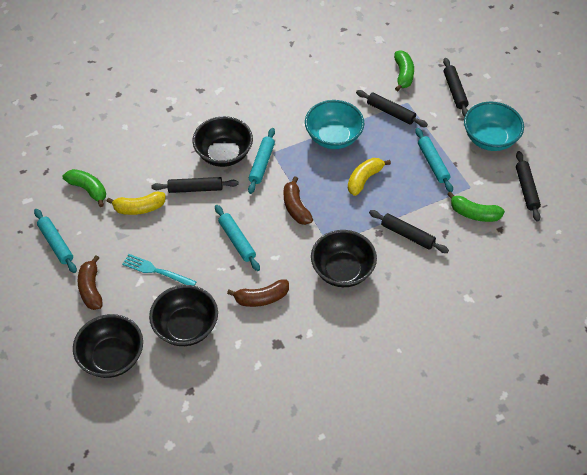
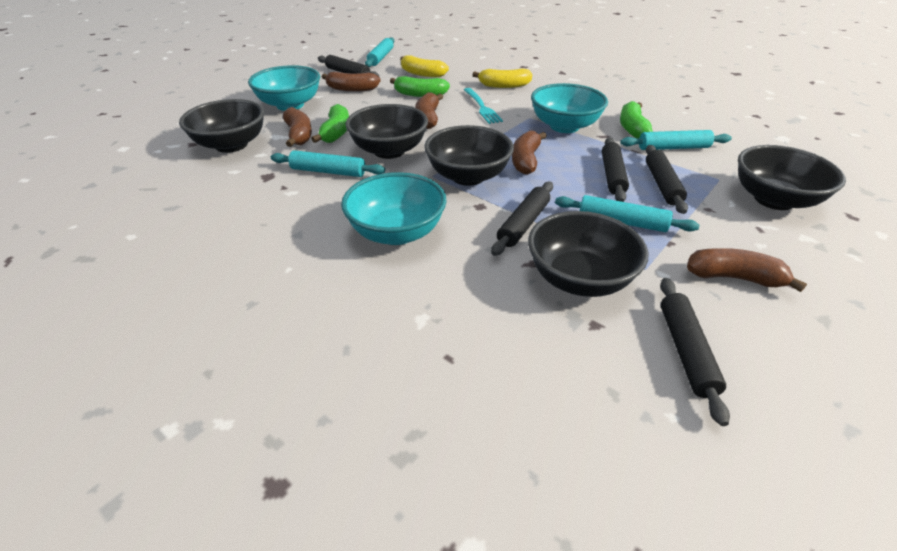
black bowl: [73,314,143,378] [149,285,218,346] [192,116,253,167] [311,230,377,287] = 4 -> [179,99,265,153] [345,104,428,159] [424,125,514,186] [528,211,649,297] [738,145,846,210] = 5
brown banana: [78,255,102,310] [227,280,289,307] [284,176,313,225] = 3 -> [283,107,312,147] [322,72,381,92] [415,92,443,129] [512,130,547,175] [687,248,807,292] = 5
turquoise bowl: [305,100,364,149] [464,102,524,151] = 2 -> [248,65,320,111] [341,172,447,245] [531,83,608,133] = 3

